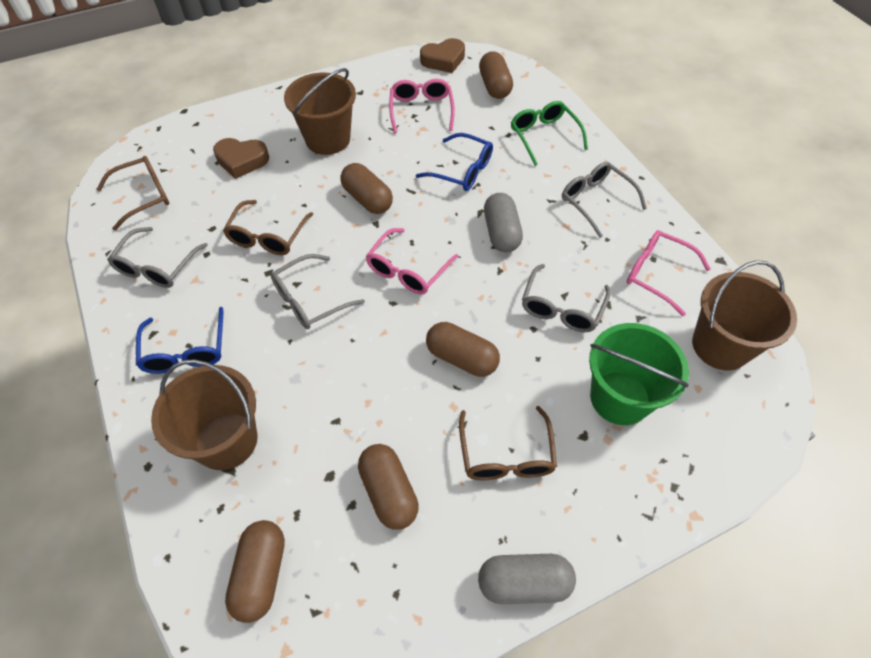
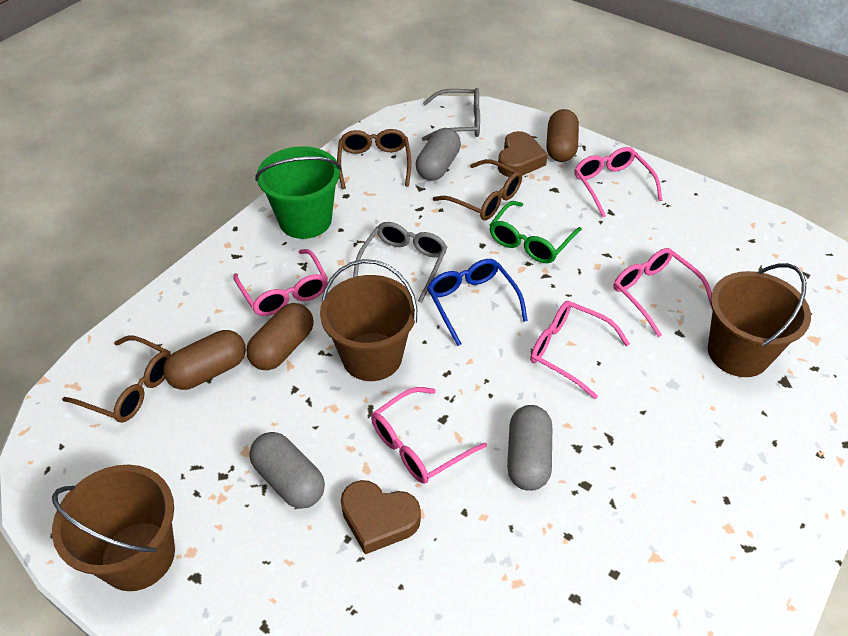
blue glasses: [136,307,223,374] [416,133,493,191] = 2 -> [427,259,528,346] = 1
brown capsule: [225,520,285,623] [340,163,393,214] [358,444,419,530] [426,322,500,377] [479,51,513,99] = 5 -> [163,330,246,390] [246,303,314,370] [546,109,579,162] = 3
grey capsule: [478,554,576,604] [484,193,523,252] = 2 -> [249,432,325,509] [416,128,461,181] [507,405,552,491] = 3
grey glasses: [107,227,208,288] [271,254,365,329] [522,264,611,332] [562,162,647,238] = 4 -> [353,222,448,303] [422,88,480,141] = 2
pink glasses: [366,228,458,294] [389,79,455,133] [627,230,711,317] = 3 -> [233,249,328,316] [371,387,487,484] [530,301,630,399] [575,147,662,217] [613,248,712,337] = 5

